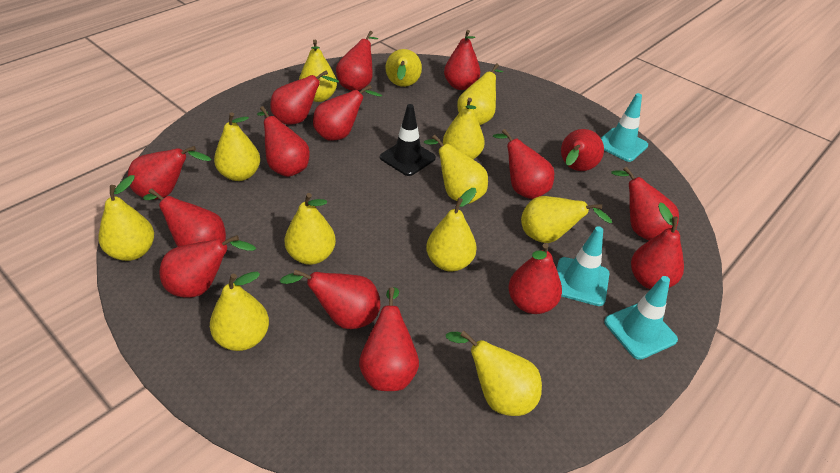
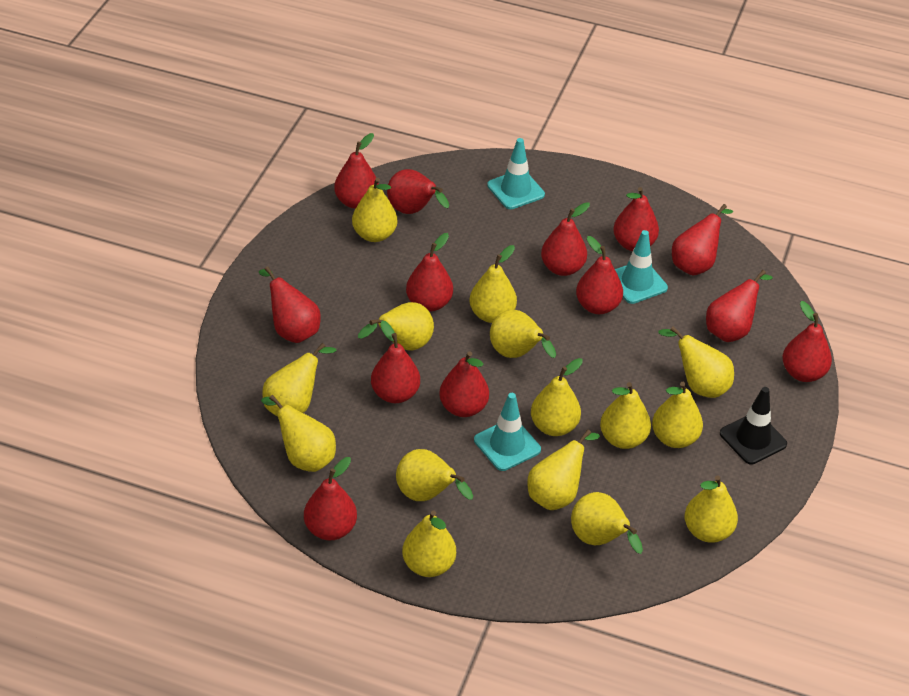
red pear: [128,146,211,199] [143,188,226,247] [160,235,256,298] [257,106,310,177] [270,70,339,125] [280,269,380,329] [313,85,382,141] [336,31,378,91] [359,287,419,391] [444,30,480,90] [493,129,554,199] [508,243,562,314] [561,129,604,171] [611,167,679,240] [631,202,684,289] = 15 -> [259,266,321,343] [304,457,357,540] [334,133,379,209] [371,321,420,403] [387,169,449,214] [406,233,453,312] [439,351,489,417] [541,202,590,276] [576,236,623,314] [613,187,659,251] [672,204,733,275] [706,270,773,342] [782,301,832,382] = 13
yellow pear: [99,175,154,261] [210,272,269,351] [214,112,260,181] [285,193,336,265] [299,40,337,102] [386,49,422,87] [424,135,488,204] [426,188,477,272] [443,98,485,159] [446,330,542,416] [457,63,503,125] [521,196,612,243] = 12 -> [261,395,336,472] [262,343,337,417] [352,178,397,242] [358,302,434,350] [396,449,473,501] [402,510,456,577] [470,245,517,323] [490,310,556,358] [527,429,600,510] [531,358,583,436] [571,492,643,554] [600,382,651,449] [652,382,703,448] [659,327,734,398] [685,475,738,543] = 15

